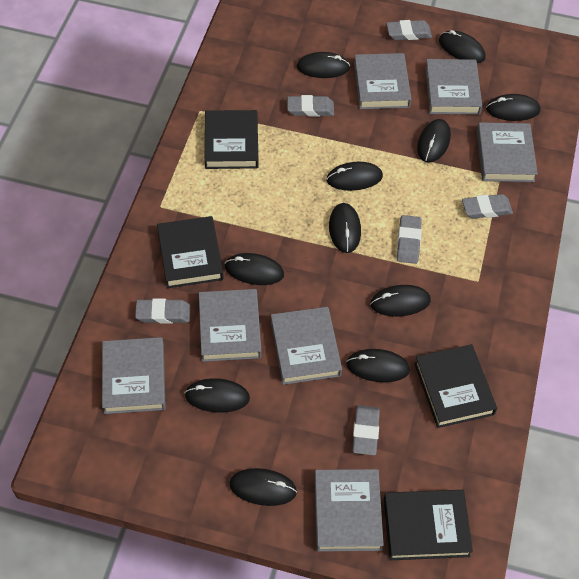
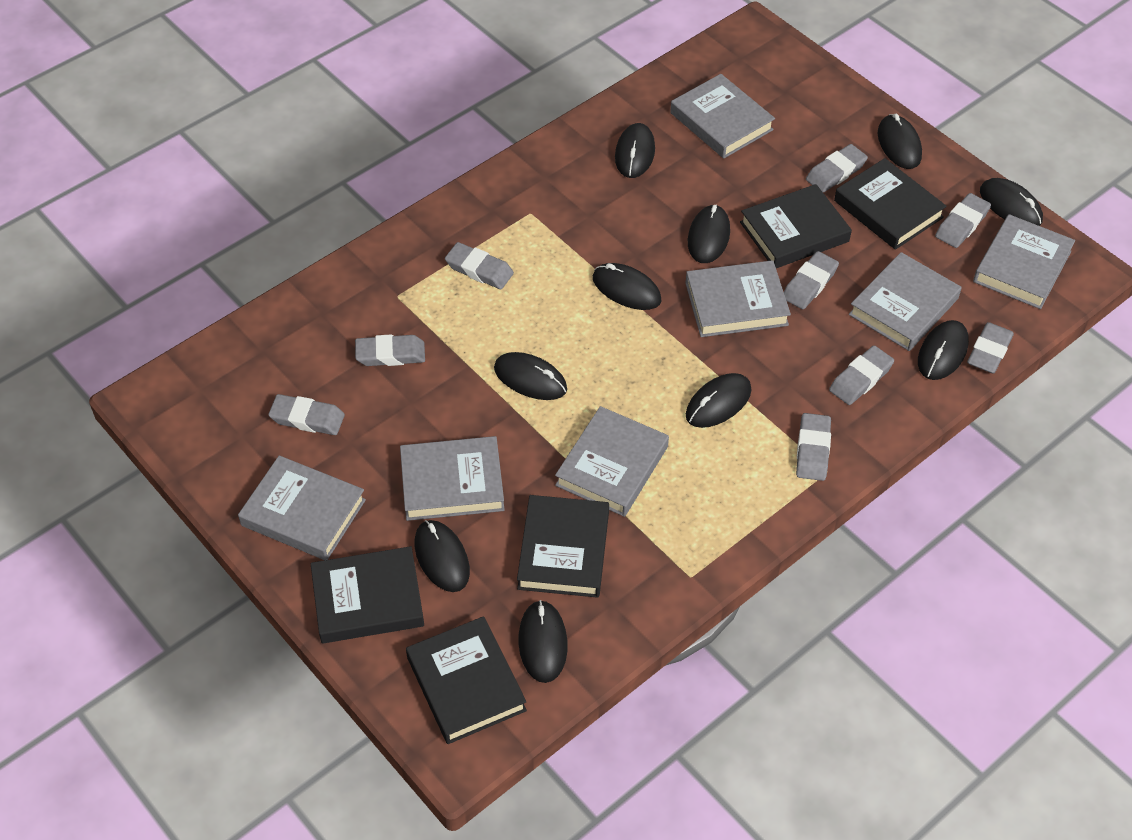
black book: [157,216,223,288] [205,110,258,169] [384,490,473,560] [414,344,497,428] = 4 -> [311,546,424,643] [406,616,527,744] [517,495,609,598] [740,184,852,268] [834,158,947,250] = 5
black mouse: [184,378,250,412] [225,253,284,285] [229,468,297,506] [297,52,350,78] [326,162,383,191] [329,203,361,253] [346,349,410,382] [370,285,431,317] [417,119,451,163] [439,30,486,63] [486,94,540,121] = 11 -> [415,520,470,592] [494,352,567,400] [518,600,568,683] [593,263,662,310] [615,123,655,178] [686,373,751,428] [688,205,730,263] [878,114,922,169] [918,320,969,380] [980,178,1043,226] = 10
grey eraser: [135,298,190,324] [287,95,334,117] [352,405,380,455] [386,20,432,40] [397,215,422,264] [462,194,513,219] = 6 -> [268,394,345,435] [355,334,425,366] [445,242,514,289] [784,251,839,309] [796,413,831,481] [806,144,868,192] [829,346,894,405] [935,193,991,248] [967,322,1014,373] = 9

